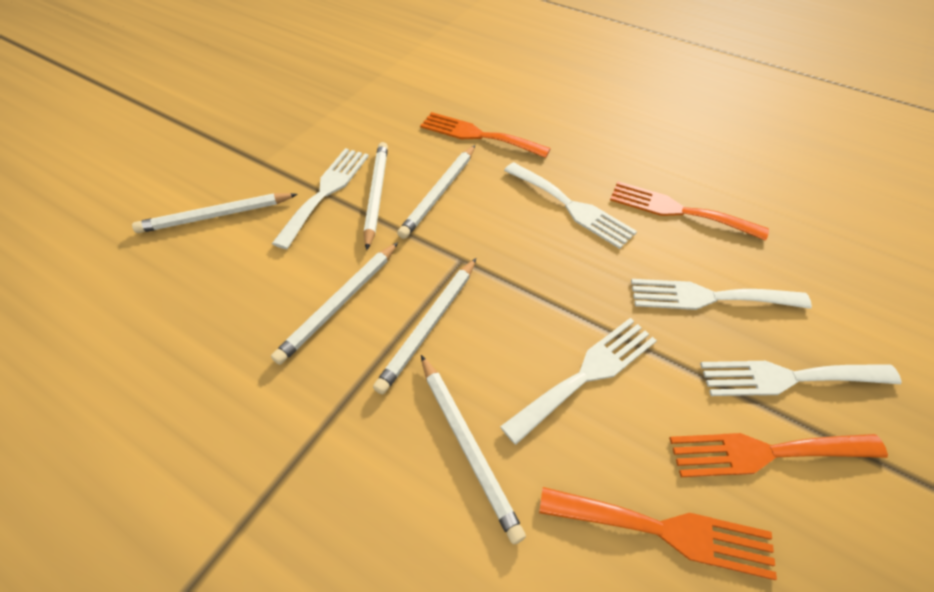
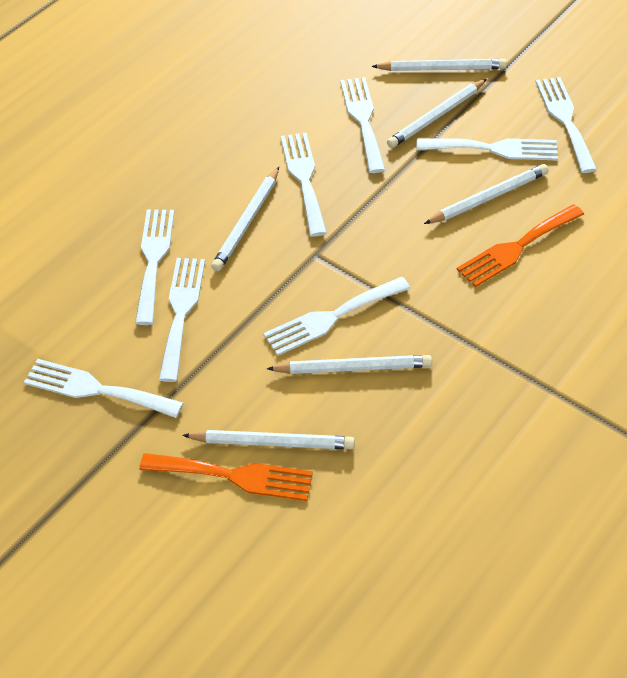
orange fork: [420,112,551,158] [539,487,777,580] [610,181,769,241] [669,433,888,477] = 4 -> [139,453,313,501] [457,204,584,287] = 2
white fork: [272,148,369,249] [500,318,657,445] [504,162,637,249] [631,279,812,310] [700,361,902,396] = 5 -> [24,359,183,418] [135,210,175,325] [159,258,205,382] [263,277,411,356] [281,133,327,236] [340,77,385,173] [417,138,558,160] [536,77,597,173] = 8

